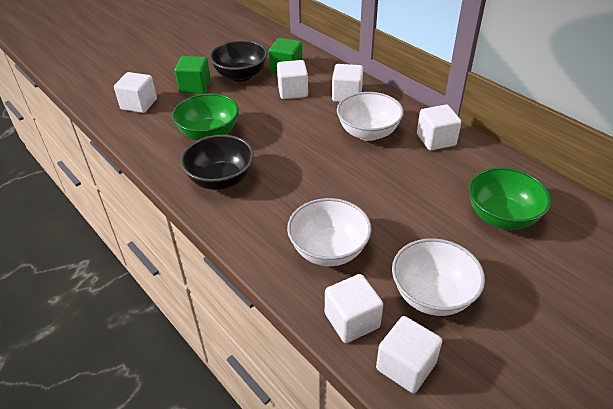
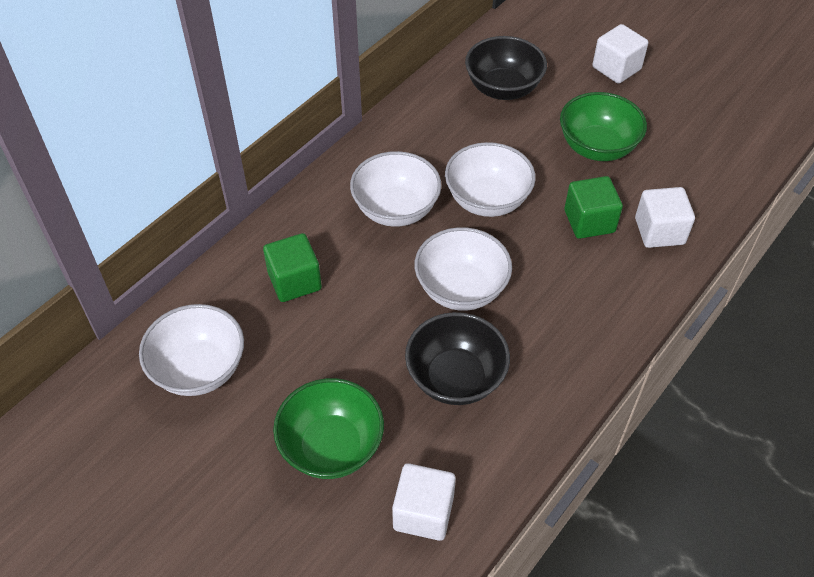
white bowl: [287,198,372,266] [337,92,404,141] [392,238,485,316] = 3 -> [139,304,244,396] [350,151,441,227] [415,227,512,311] [445,142,536,217] = 4
white cube: [114,72,157,113] [277,60,308,99] [325,274,383,343] [332,64,363,102] [376,316,442,393] [417,105,461,150] = 6 -> [392,463,456,541] [592,24,648,84] [635,187,695,248] = 3

